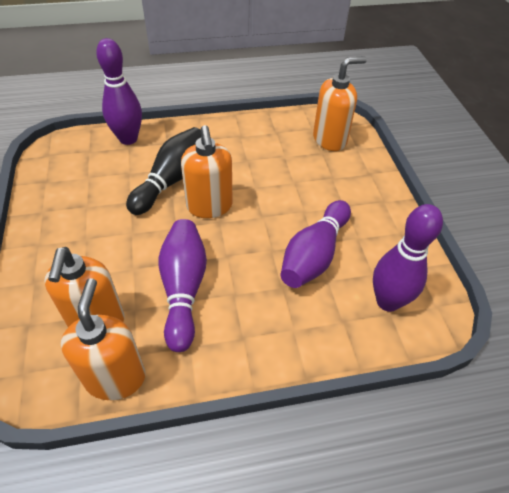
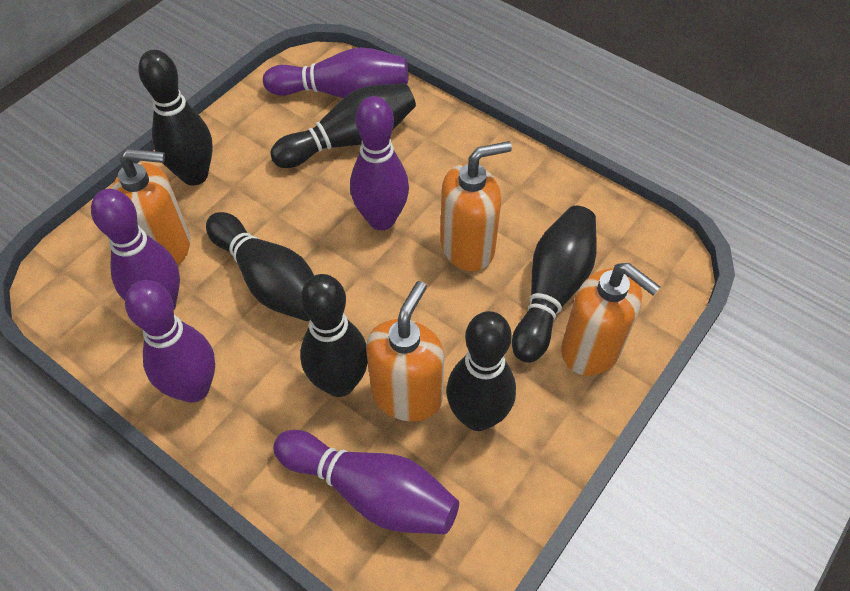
black bowling pin: [126,127,201,215] = 1 -> [138,50,213,186] [206,212,314,321] [271,83,416,168] [300,274,368,397] [446,311,516,431] [512,206,597,363] = 6
purple bowling pin: [96,38,142,145] [158,219,207,352] [280,200,351,288] [373,204,443,312] = 4 -> [91,189,180,309] [125,280,215,403] [263,47,408,98] [273,430,459,534] [350,96,409,230] = 5

